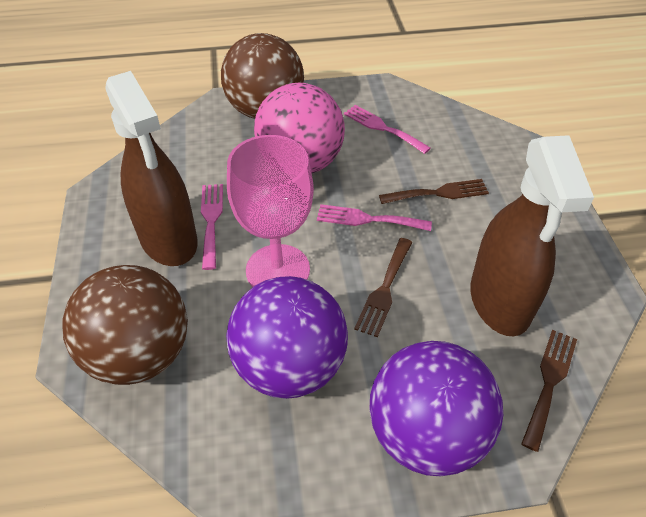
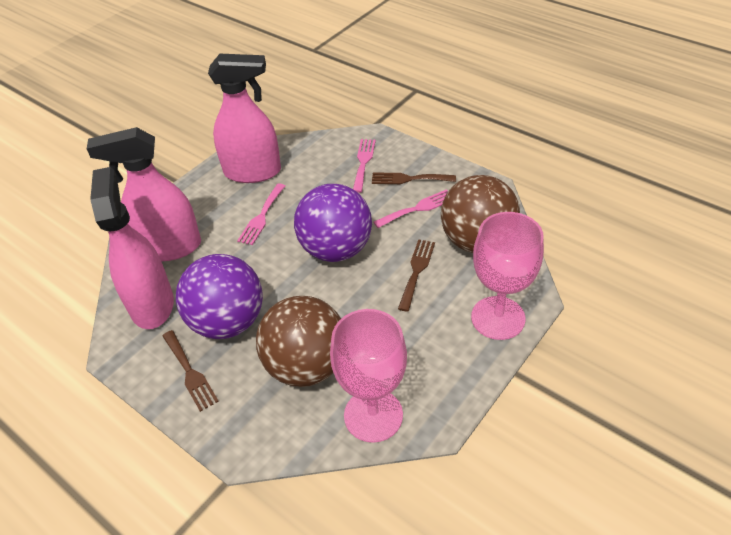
brown spray bottle: [105,71,198,266] [470,135,594,336] = 2 -> none = 0
pink ball: [254,83,345,173] = 1 -> none = 0
pink goblet: [227,135,314,287] = 1 -> [330,309,407,443] [471,212,544,340] = 2
pink spray bottle: none = 0 -> [87,127,201,261] [90,167,174,329] [208,54,281,183] = 3

